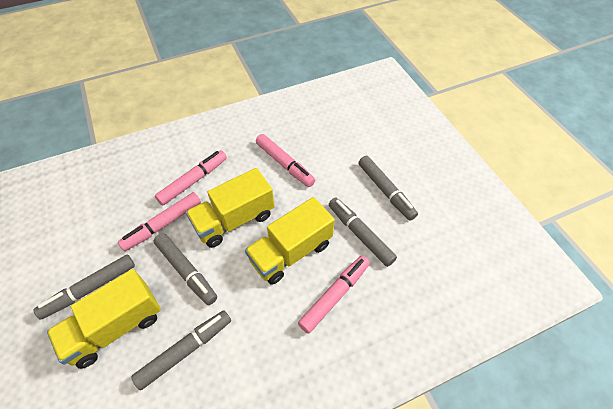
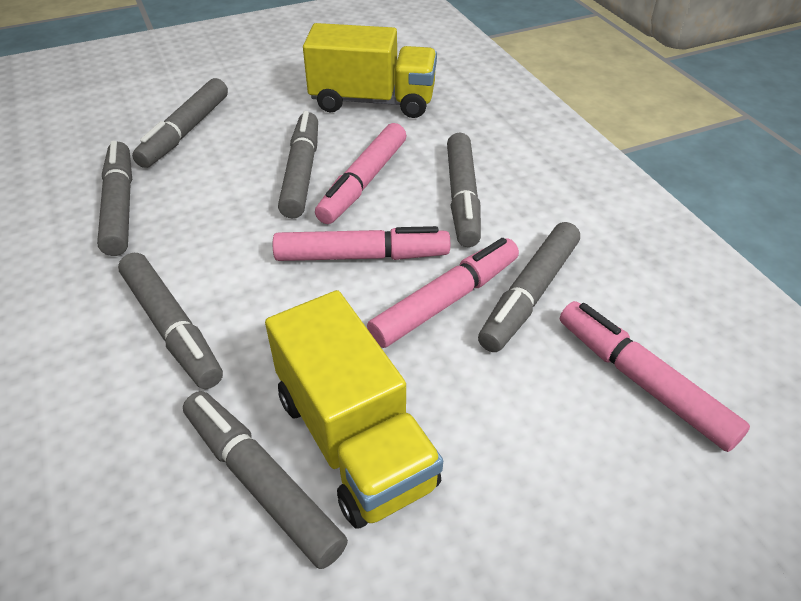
grey marker: [33,255,135,320] [131,310,231,390] [154,233,217,305] [329,198,397,267] [358,156,418,220] = 5 -> [97,141,132,256] [118,253,223,389] [132,78,228,168] [183,391,348,569] [278,111,318,219] [447,132,481,247] [478,222,580,352] = 7
yellow truck: [47,269,161,369] [186,168,275,248] [245,197,335,285] = 3 -> [265,290,443,529] [303,23,437,118] = 2

